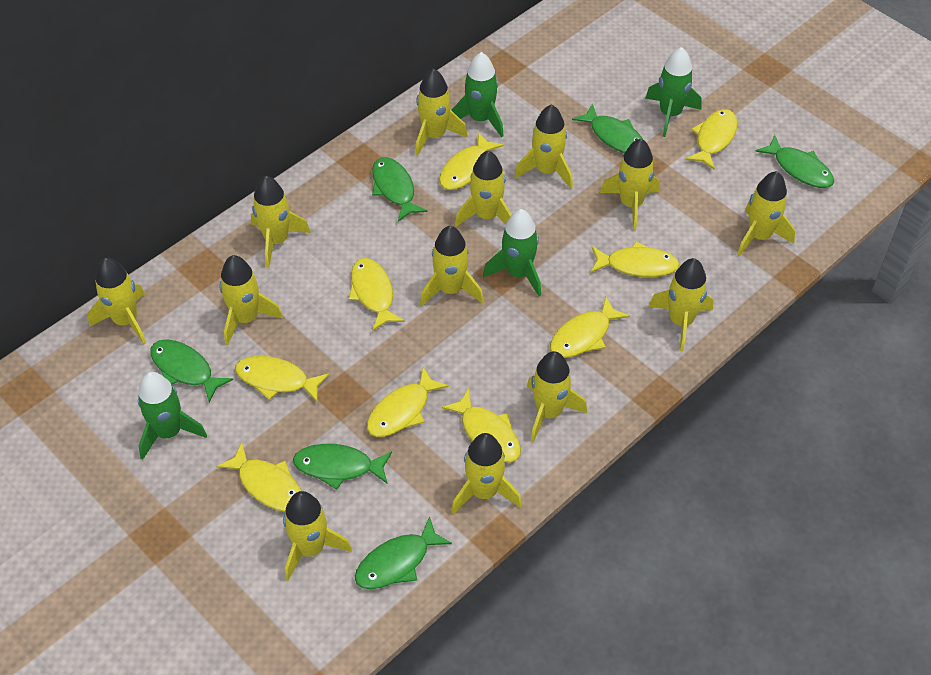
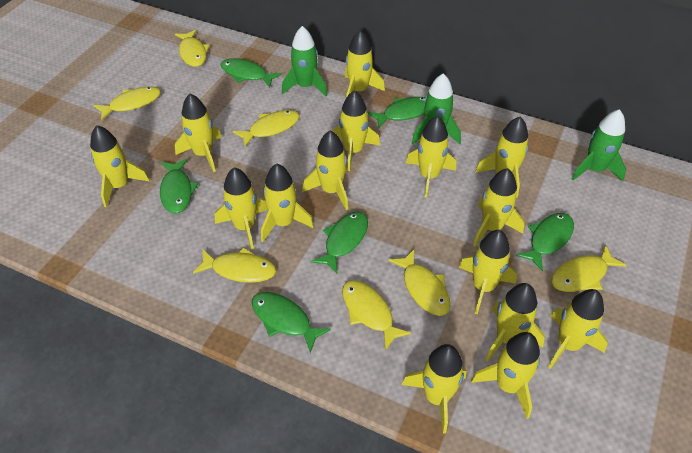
green rocket: [138,372,207,460] [451,52,504,137] [483,209,541,296] [645,47,702,137] = 4 -> [282,26,327,96] [412,73,461,144] [572,109,626,182] = 3
yellow fish: [216,443,302,512] [235,356,329,402] [349,258,405,331] [367,367,449,437] [439,132,504,190] [441,389,521,463] [550,297,630,358] [591,242,680,277] [685,109,738,170] = 9 -> [93,86,161,121] [175,30,210,67] [193,247,276,283] [233,110,299,147] [342,280,411,351] [389,249,450,316] [551,244,627,292] = 7
yellow rocket: [88,258,146,345] [219,255,283,345] [251,176,311,268] [283,491,352,581] [415,69,468,156] [420,226,484,307] [451,433,522,514] [455,151,512,227] [514,104,573,189] [527,351,587,442] [600,139,660,230] [649,258,713,351] [737,171,795,256] = 13 -> [90,126,150,207] [175,94,222,172] [215,167,268,251] [261,164,314,242] [302,130,348,210] [333,90,380,171] [345,30,385,98] [402,344,466,434] [406,116,456,198] [459,230,517,314] [471,332,540,419] [473,168,524,246] [475,117,529,198] [485,283,545,362] [548,289,608,369] = 15

